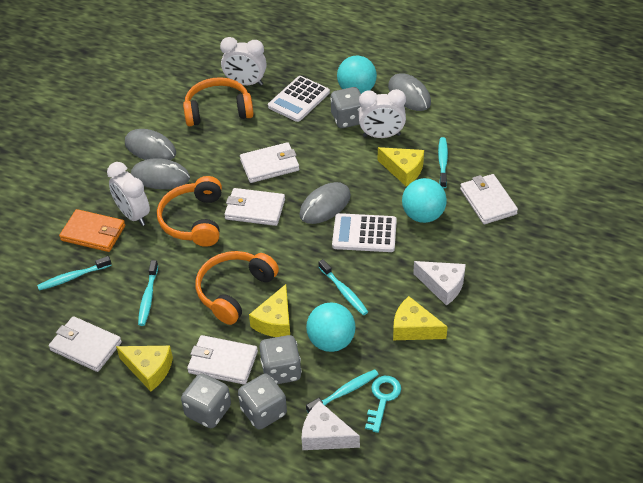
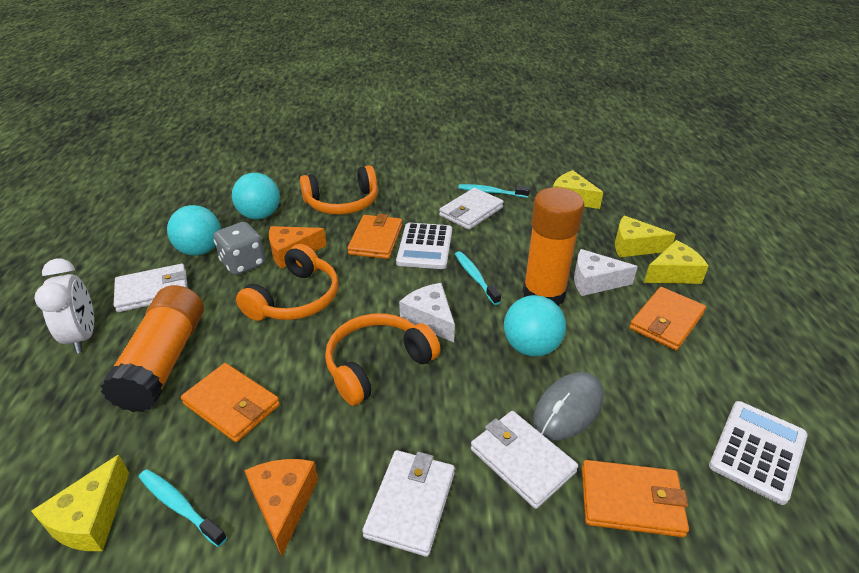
grey dice: [181,373,231,428] [238,373,287,430] [260,335,302,384] [330,87,361,128] = 4 -> [214,222,266,275] = 1
grey mouse: [125,129,176,160] [131,158,190,189] [299,182,351,224] [388,74,431,111] = 4 -> [533,372,604,440] = 1
orange cheese: none = 0 -> [244,459,318,556] [269,226,326,269] = 2
orange glue stick: none = 0 -> [100,285,204,412] [523,187,584,306] = 2
orange wallet: [59,209,125,252] = 1 -> [181,363,280,442] [347,214,402,259] [582,460,689,537] [630,287,706,350] = 4
turquoise key: [365,376,401,433] = 1 -> none = 0
turquoise toothbrush: [37,256,112,291] [138,260,158,326] [306,369,379,413] [319,259,368,315] [438,137,448,188] = 5 -> [139,469,227,547] [455,251,501,305] [458,184,530,198] = 3
white clock: [107,162,150,226] [220,37,267,86] [359,89,406,138] = 3 -> [34,259,94,353] = 1
white wallet: [49,316,122,372] [187,335,258,385] [224,188,285,226] [240,142,299,183] [460,174,518,224] = 5 -> [114,264,188,312] [362,450,455,557] [439,188,504,230] [471,411,578,509] = 4

